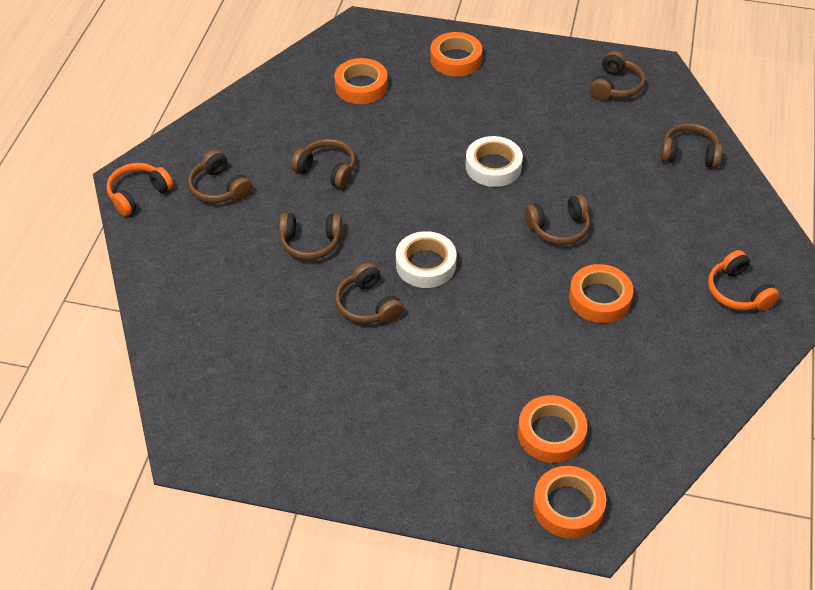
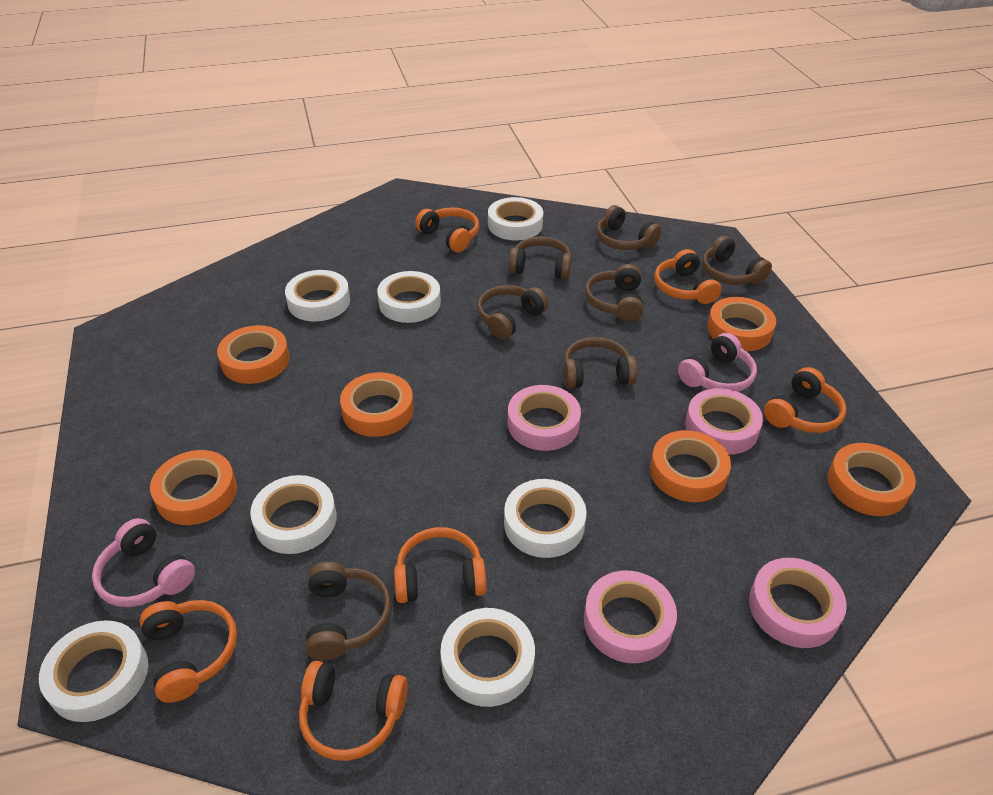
orange headphones: [106,163,173,216] [708,250,780,311] = 2 -> [140,600,237,703] [299,661,408,761] [394,527,487,603] [415,207,479,252] [654,249,722,304] [764,367,846,433] = 6
orange tape: [334,58,388,104] [430,32,482,77] [518,395,587,463] [533,466,606,538] [569,264,633,323] = 5 -> [150,450,237,525] [217,325,290,384] [340,372,414,437] [650,430,731,502] [707,297,776,351] [828,443,916,516] = 6
pink headphones: none = 0 -> [92,518,195,607] [678,333,757,392] = 2
pink tape: none = 0 -> [508,385,581,451] [584,571,677,663] [685,388,763,454] [749,558,847,648] = 4
white tape: [396,231,457,288] [466,136,523,187] = 2 -> [39,620,148,722] [250,475,337,554] [285,270,350,321] [377,271,441,323] [441,608,535,707] [488,197,543,240] [504,479,587,558] = 7

